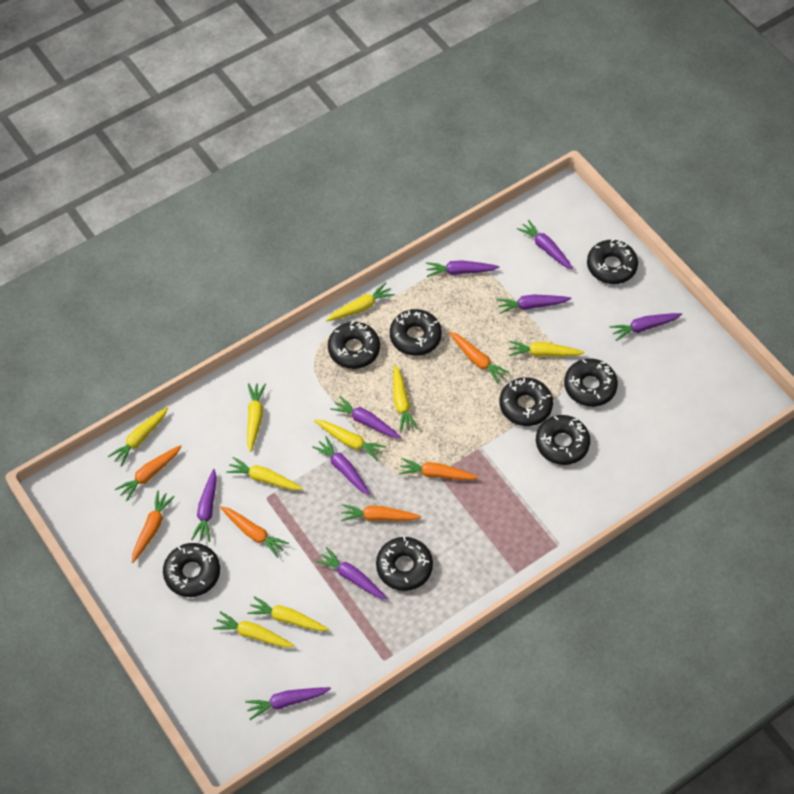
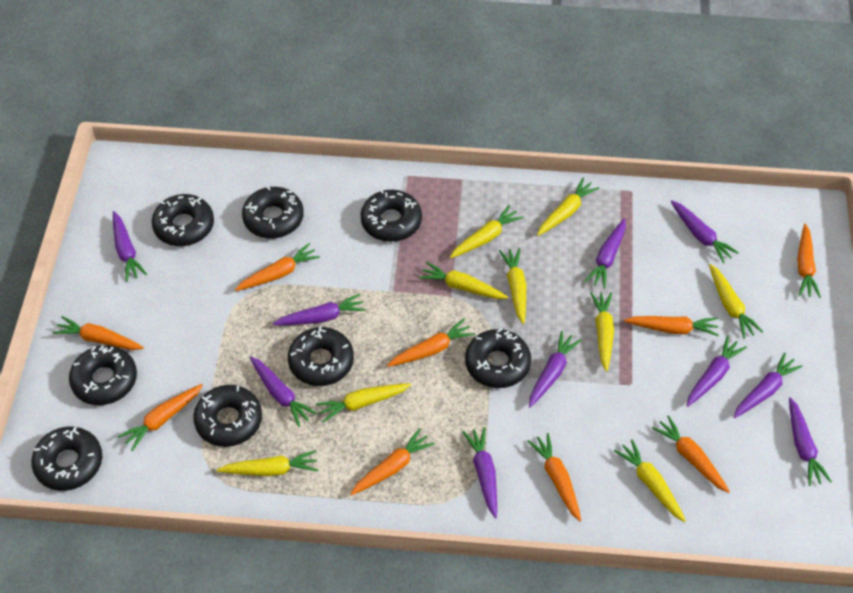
orange carrot: [115,445,182,501] [132,491,175,563] [220,506,289,558] [341,504,421,521] [399,458,478,480] [449,332,510,384] = 6 -> [53,316,144,350] [118,384,203,451] [235,243,320,291] [350,428,435,495] [387,319,475,367] [527,433,581,521] [624,316,719,336] [652,415,730,493] [797,224,821,298] = 9
purple carrot: [191,469,217,542] [245,687,331,720] [312,436,370,495] [315,547,387,599] [330,396,401,438] [426,260,500,277] [497,295,571,314] [517,220,574,270] [610,313,682,341] = 9 -> [113,211,147,281] [250,356,317,427] [273,293,366,325] [463,427,497,518] [529,331,582,408] [584,218,626,289] [670,200,739,263] [687,336,747,407] [734,353,803,418] [789,397,832,486] = 10

